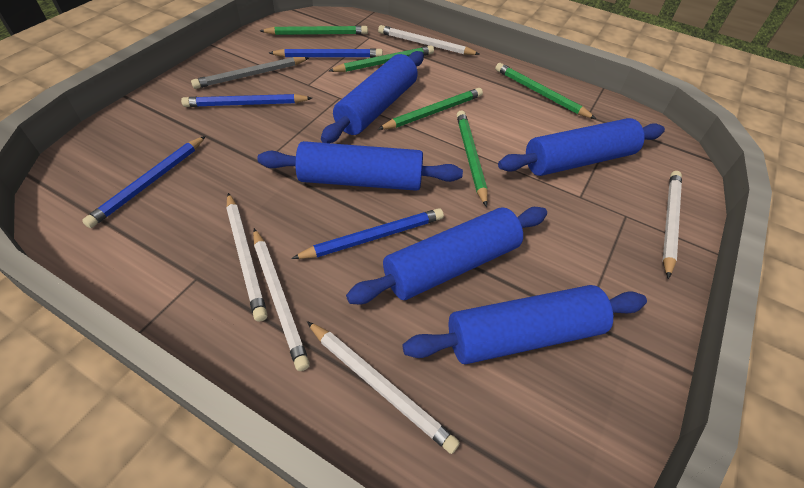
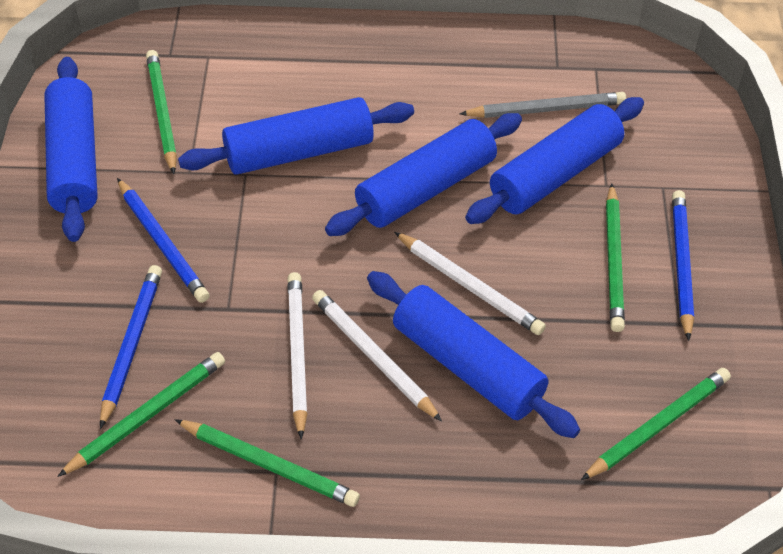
blue pencil: [82,136,206,228] [181,94,312,107] [269,48,383,58] [291,208,444,259] = 4 -> [100,265,162,429] [117,178,210,303] [672,190,694,341] = 3
white pencil: [226,193,268,322] [253,228,310,371] [307,321,460,454] [378,25,480,55] [663,171,682,279] = 5 -> [287,272,308,439] [312,290,442,422] [394,232,546,335] = 3

